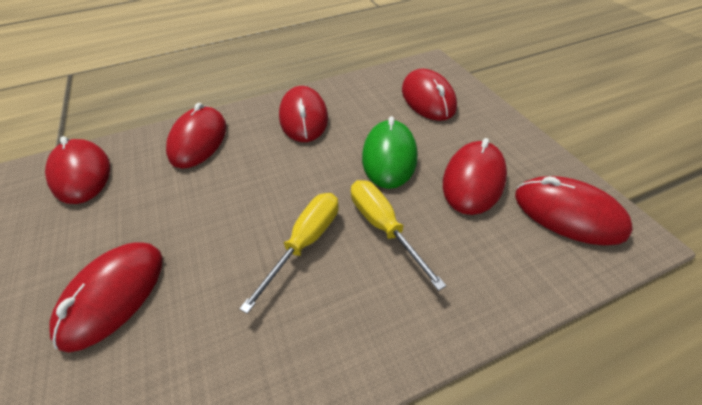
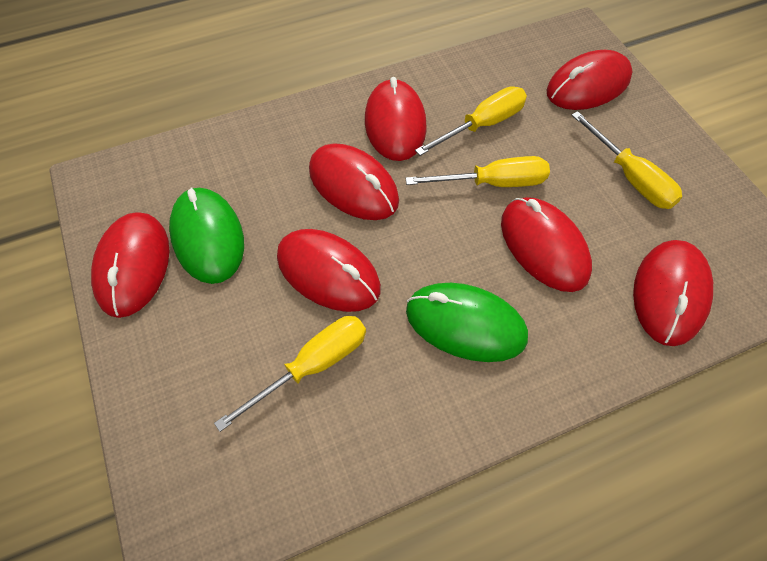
green mouse: [362,116,418,189] = 1 -> [169,187,244,284] [406,283,528,362] = 2
yellow screwdriver: [239,193,339,314] [351,180,446,291] = 2 -> [214,316,366,432] [405,156,550,187] [415,86,527,156] [571,111,682,209] = 4

